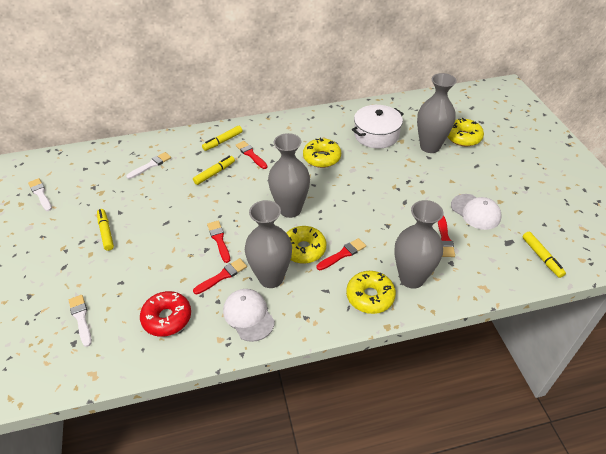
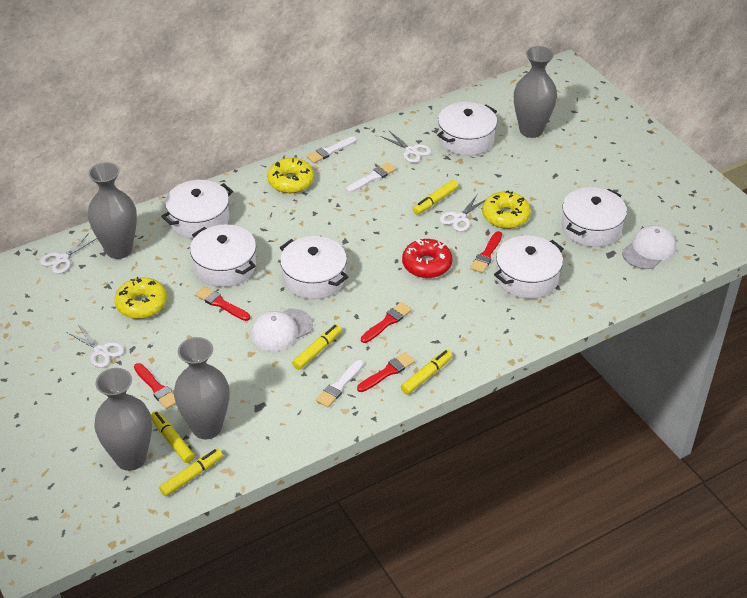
white pot: [352,105,404,149] = 1 -> [161,180,233,239] [190,225,256,287] [280,236,348,299] [437,102,497,156] [494,236,564,299] [562,187,627,247] = 6
white scissors: none = 0 -> [40,233,97,274] [67,325,124,368] [380,130,431,163] [440,194,486,232] = 4
yellow donut: [286,226,326,264] [303,138,341,168] [346,271,396,314] [448,118,484,146] = 4 -> [114,277,167,319] [267,158,314,193] [482,191,531,229] = 3
yellow marker: [97,209,114,251] [193,156,235,185] [202,126,243,151] [522,232,566,278] = 4 -> [151,411,195,463] [159,448,223,496] [292,324,342,370] [401,350,452,394] [413,180,458,215] = 5

